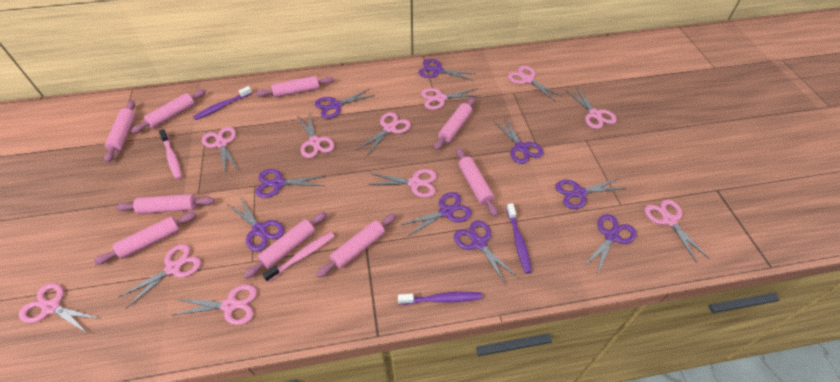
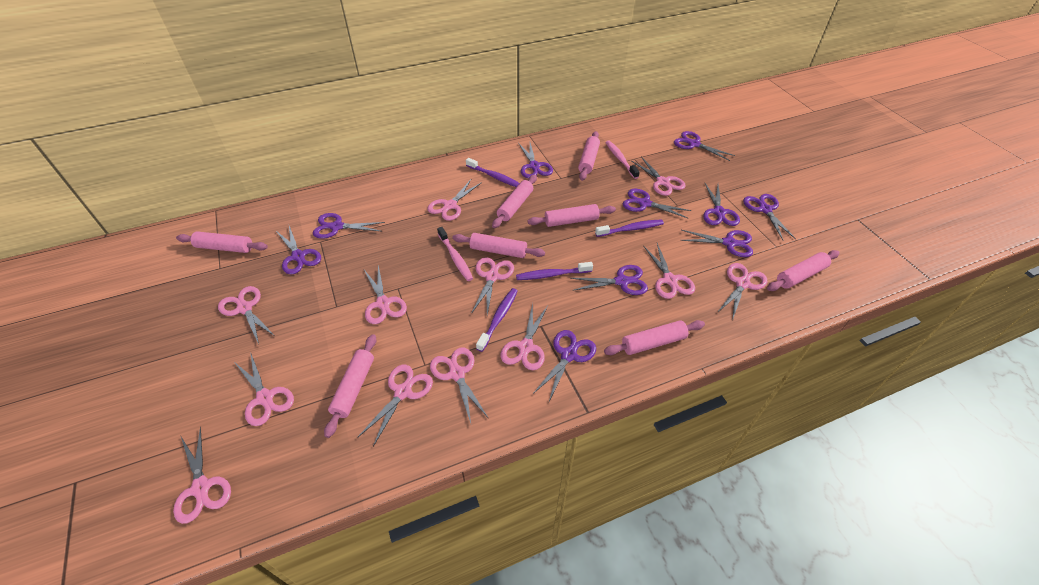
pink rolling pin: [94,212,197,265] [104,100,135,162] [116,194,215,214] [131,89,206,134] [244,212,327,279] [256,76,334,98] [316,213,396,278] [434,97,475,150] [456,147,498,217] = 9 -> [176,231,268,253] [324,334,376,438] [452,233,545,258] [492,175,537,228] [528,204,616,227] [578,131,600,181] [604,320,705,355] [767,250,840,291] = 8
pink scissors: [19,283,101,333] [117,244,201,309] [173,285,257,325] [202,127,238,173] [297,114,334,158] [356,112,411,157] [368,169,437,198] [421,88,481,110] [508,66,561,101] [566,87,617,129] [644,199,710,263] = 11 -> [173,427,231,524] [218,286,275,344] [235,352,294,426] [357,365,433,446] [364,265,407,324] [428,180,482,221] [430,348,488,423] [471,257,514,315] [500,303,548,370] [632,156,686,196] [643,243,695,299] [717,263,767,321] = 12
purple scissors: [228,196,284,251] [255,169,326,198] [315,89,375,119] [401,192,472,237] [418,59,474,81] [454,220,518,285] [493,117,544,164] [555,178,626,209] [583,214,637,275] = 9 -> [275,226,321,275] [313,213,385,239] [518,143,553,178] [533,330,596,401] [570,265,648,295] [623,189,692,219] [674,131,735,161] [680,230,753,257] [703,183,740,226] [743,194,796,240] = 10
purple toothbrush: [193,86,252,120] [398,292,482,305] [506,203,532,274] = 3 -> [466,158,520,187] [476,288,518,352] [516,262,593,280] [595,219,664,237] = 4

